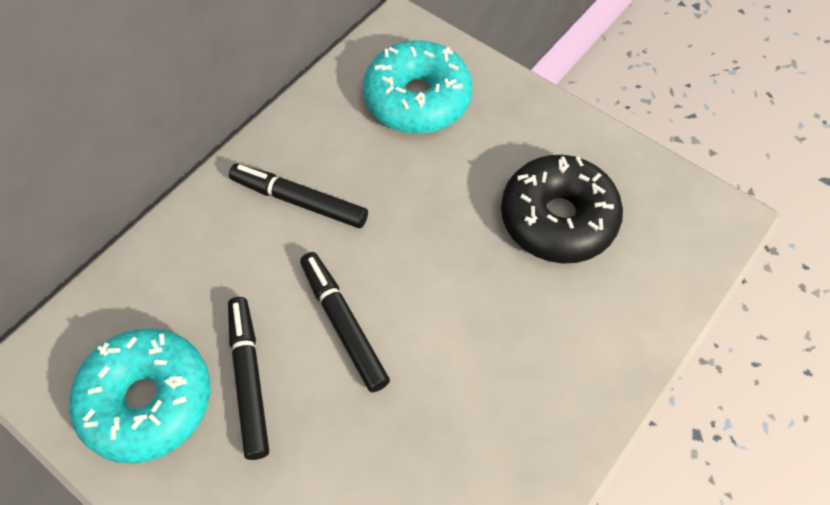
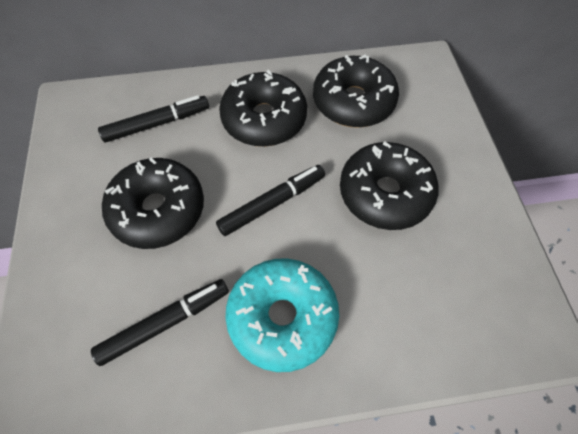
black donut: [501,155,623,263] = 1 -> [102,157,204,249] [219,70,307,147] [313,55,399,128] [340,142,439,230] = 4
turquoise donut: [69,328,211,464] [363,40,473,134] = 2 -> [225,259,339,372] = 1

